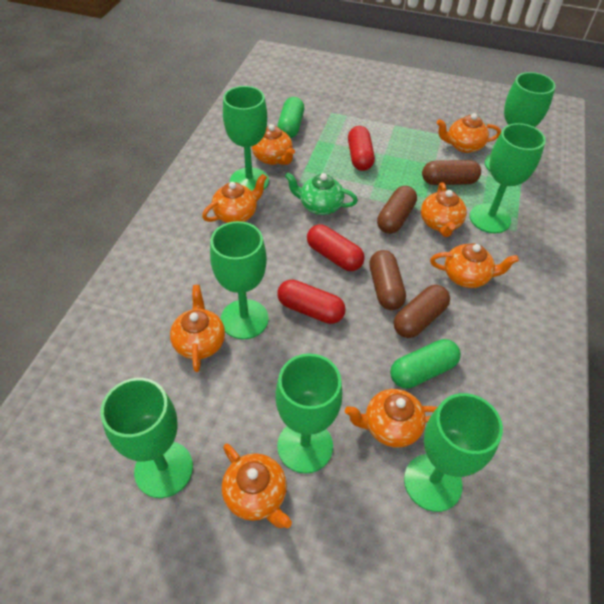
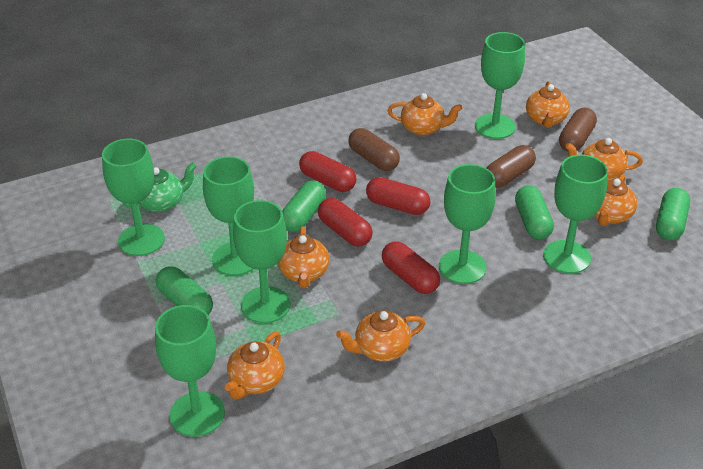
brown capsule: [369,250,406,310] [377,186,417,234] [394,285,450,338] [422,160,481,185] = 4 -> [348,128,400,171] [487,145,536,188] [559,108,597,151] = 3
green capsule: [277,97,304,138] [390,339,461,389] = 2 -> [156,266,213,315] [282,181,326,232] [515,185,554,239] [656,188,690,240] = 4
orange teapot: [170,285,225,372] [202,174,267,223] [222,443,292,528] [252,124,295,165] [345,389,437,448] [421,182,467,237] [430,243,519,288] [437,113,501,153] = 8 -> [225,331,285,400] [278,226,329,288] [336,311,425,362] [387,93,462,136] [526,81,570,128] [565,138,643,181] [594,174,637,226] = 7
red capsule: [277,280,346,324] [307,224,365,271] [348,126,375,171] = 3 -> [299,151,356,192] [318,198,373,246] [366,177,430,215] [382,241,440,294] = 4

